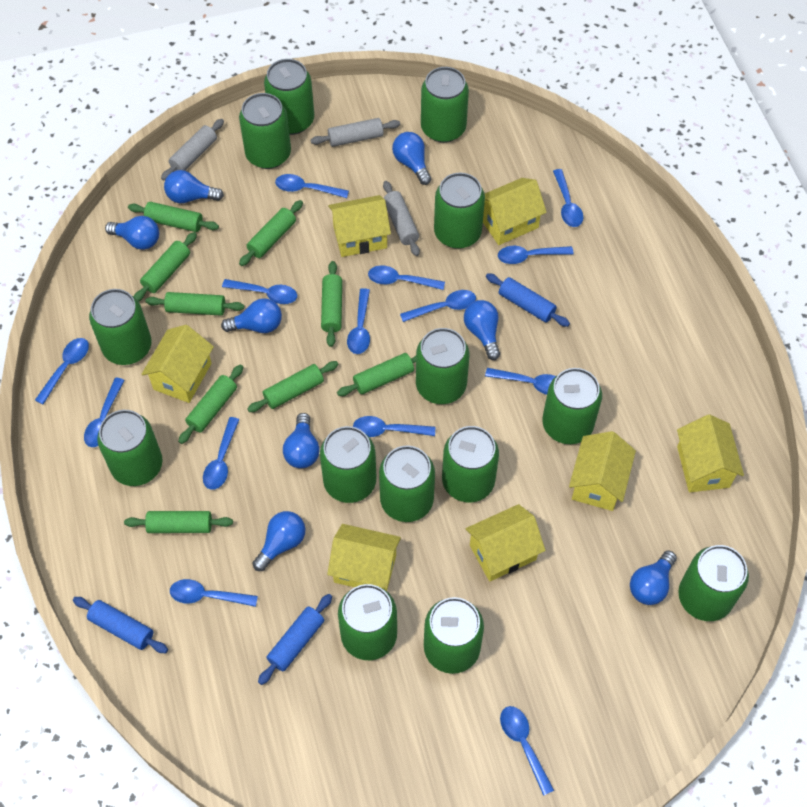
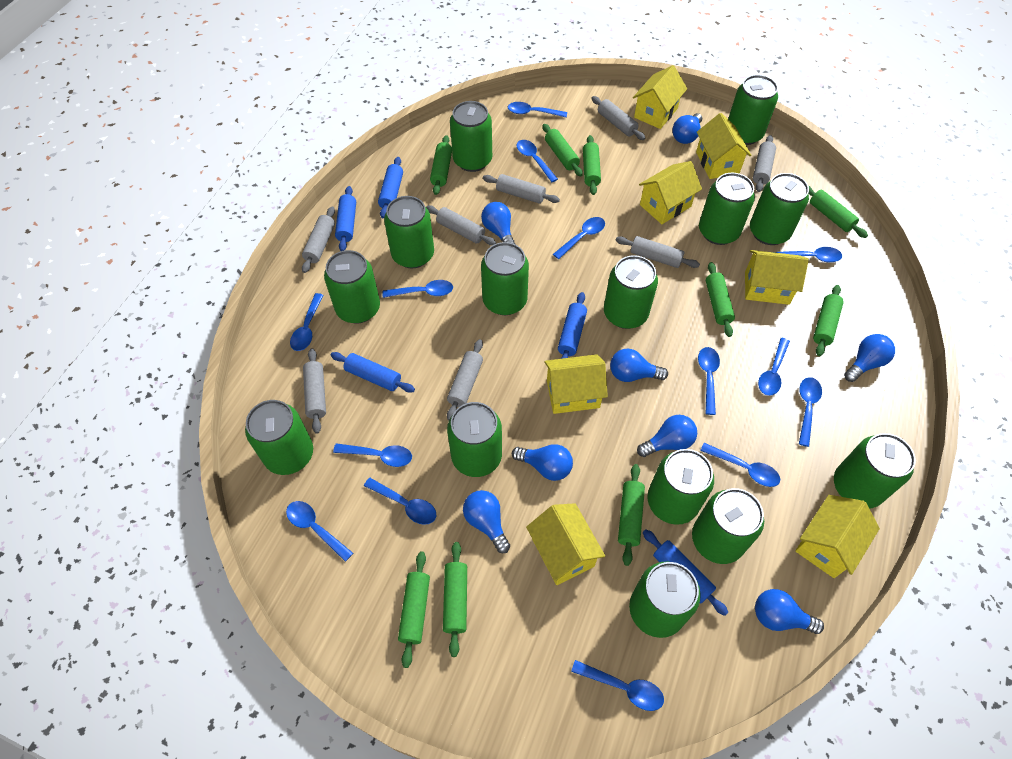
blue rolling pin: [73,597,168,653] [258,594,332,685] [486,273,570,327] = 3 -> [331,352,415,393] [335,186,356,251] [378,157,403,218] [558,292,587,359] [643,529,728,616] = 5
grey rolling pin: [161,119,224,181] [311,118,400,147] [383,181,420,256] = 3 -> [302,206,335,273] [303,348,326,434] [426,205,496,246] [447,339,483,420] [483,174,560,204] [591,96,645,140] [616,236,700,268] [753,135,776,192] = 8

